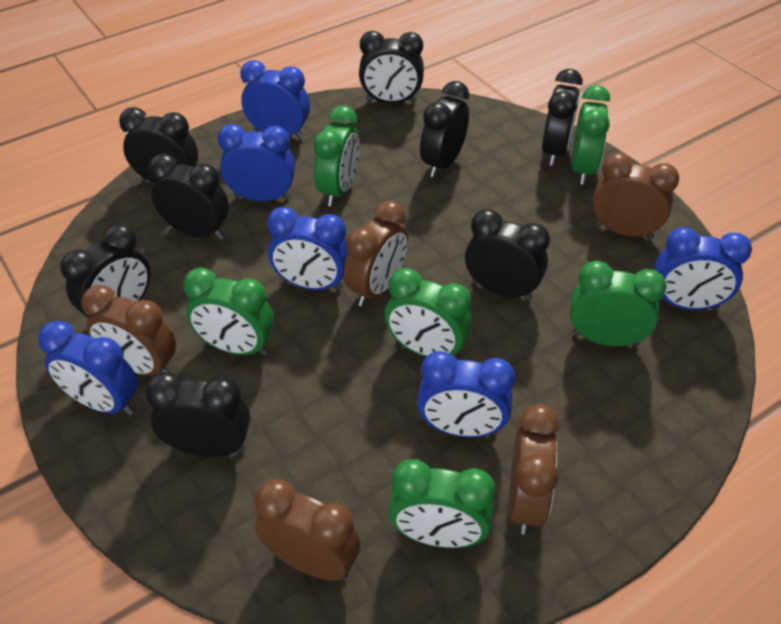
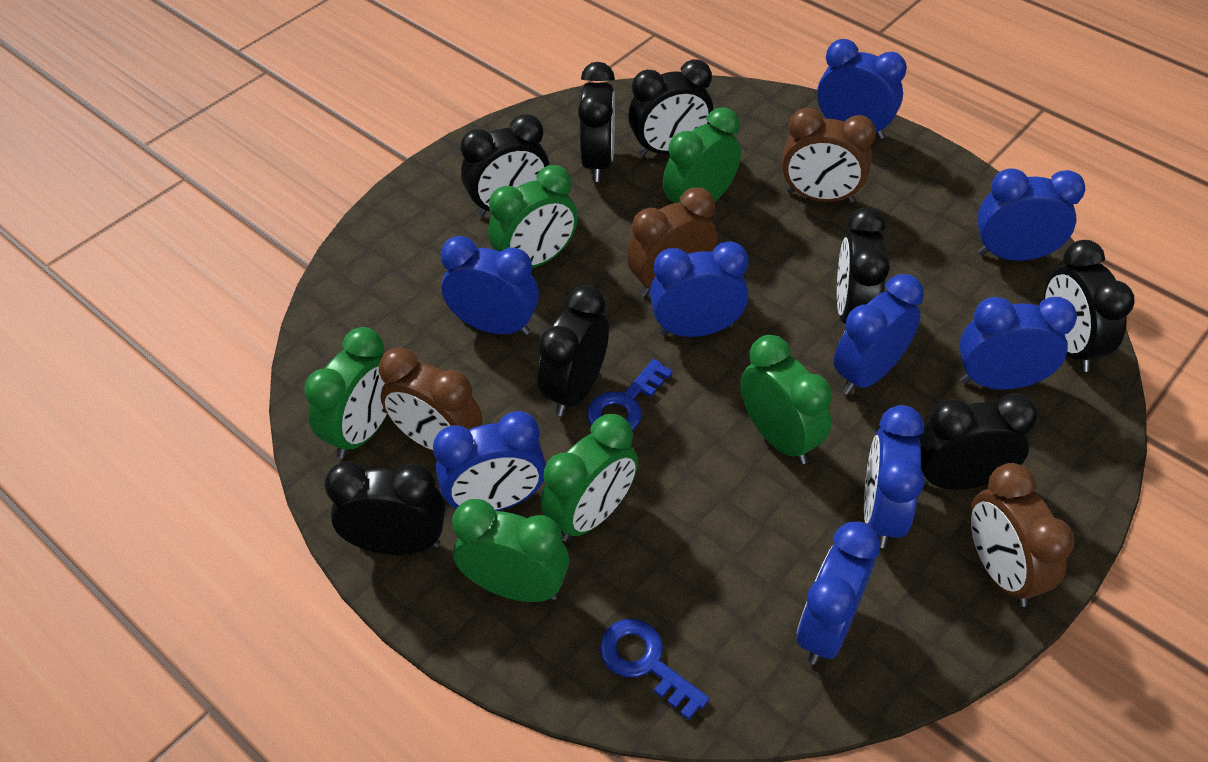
blue clock: [38,321,138,415] [218,124,295,201] [240,60,310,139] [267,207,348,291] [417,351,515,437] [654,227,752,310] = 6 -> [433,411,546,511] [441,236,539,336] [650,241,749,337] [797,522,880,665] [817,39,907,139] [833,274,924,395] [864,405,924,548] [959,297,1077,390] [977,168,1085,261] = 9
blue key: none = 0 -> [587,359,672,431] [600,619,710,720] = 2
brown clock: [81,285,176,376] [255,479,360,581] [344,201,408,307] [509,404,559,535] [593,153,679,239] = 5 -> [379,347,482,451] [627,187,717,297] [782,108,876,203] [969,463,1074,607] = 4

